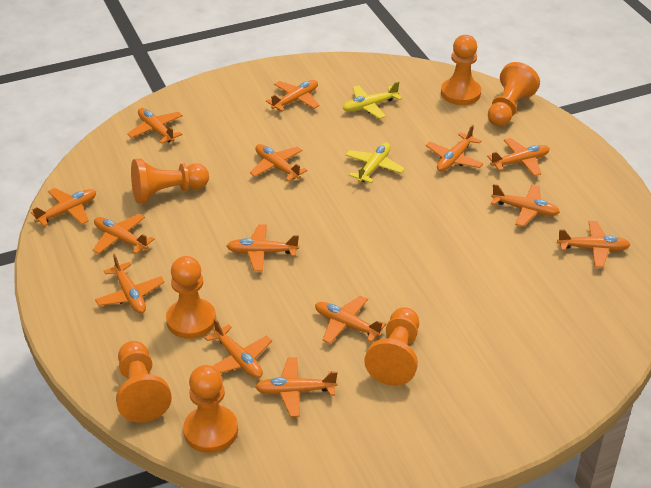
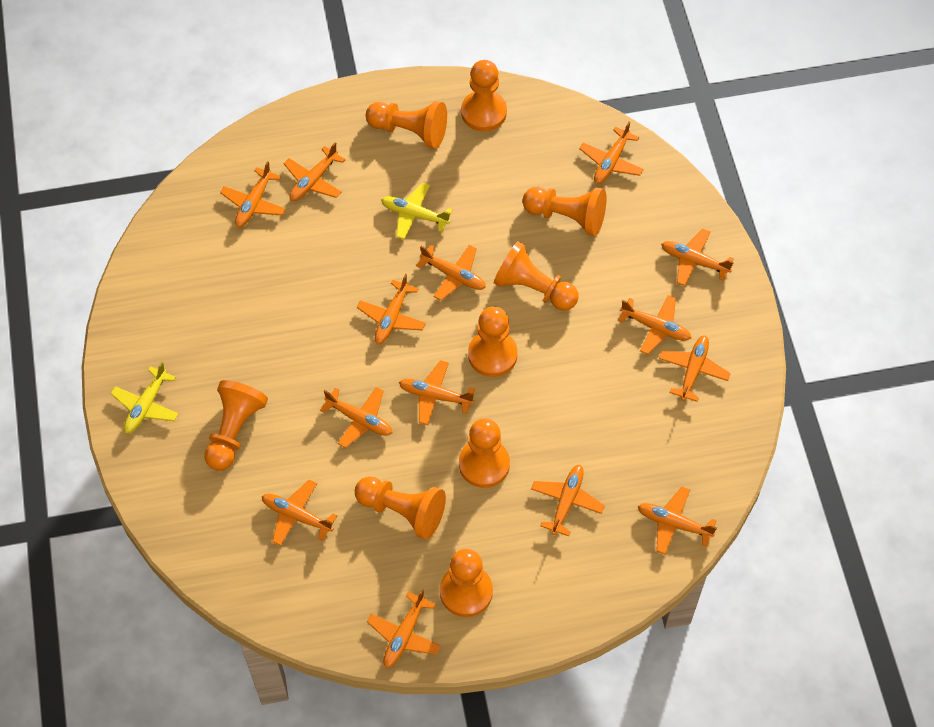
orange pawn: [116,341,172,423] [131,159,209,204] [166,256,216,339] [183,365,238,453] [364,307,419,386] [441,35,481,105] [488,62,540,126] = 7 -> [204,380,268,471] [355,477,446,539] [366,101,447,148] [440,549,493,617] [459,418,510,488] [461,60,507,131] [468,307,518,377] [494,241,579,311] [522,187,607,236] = 9

